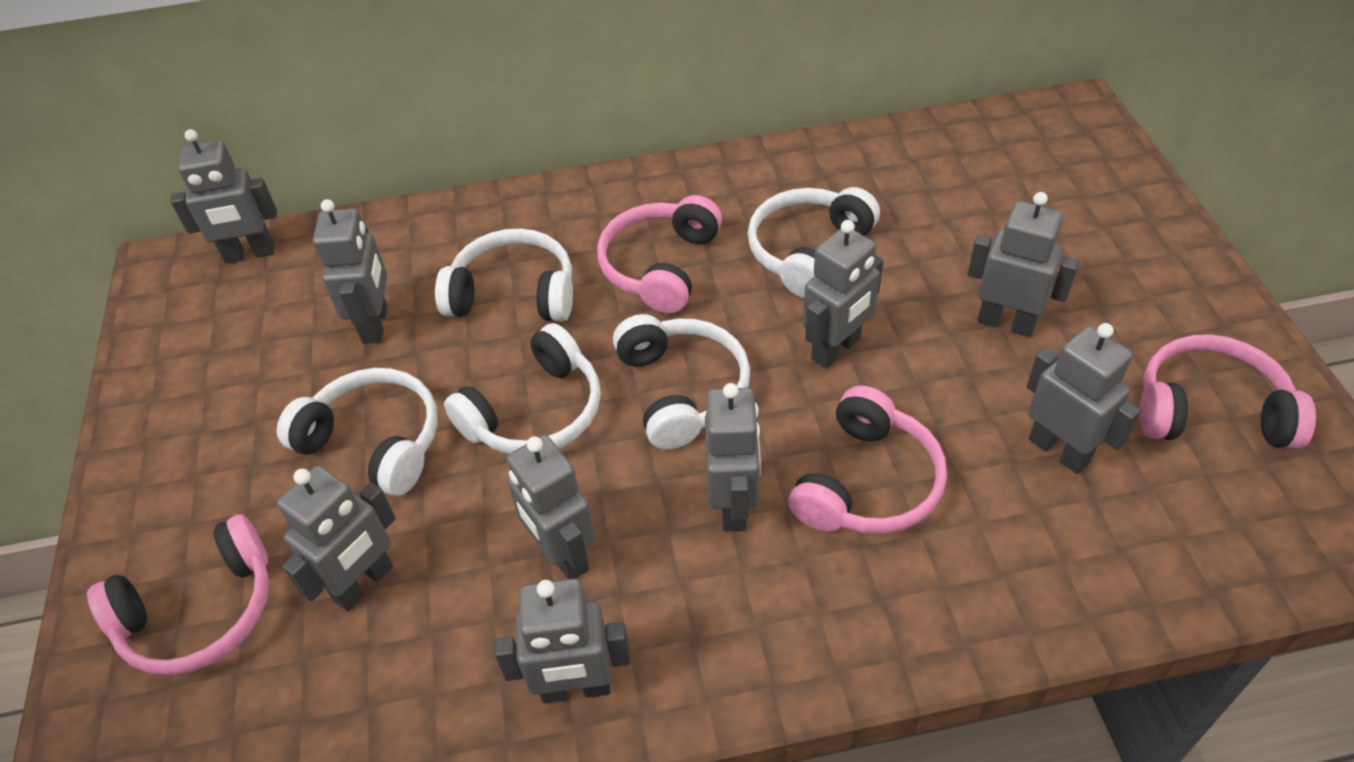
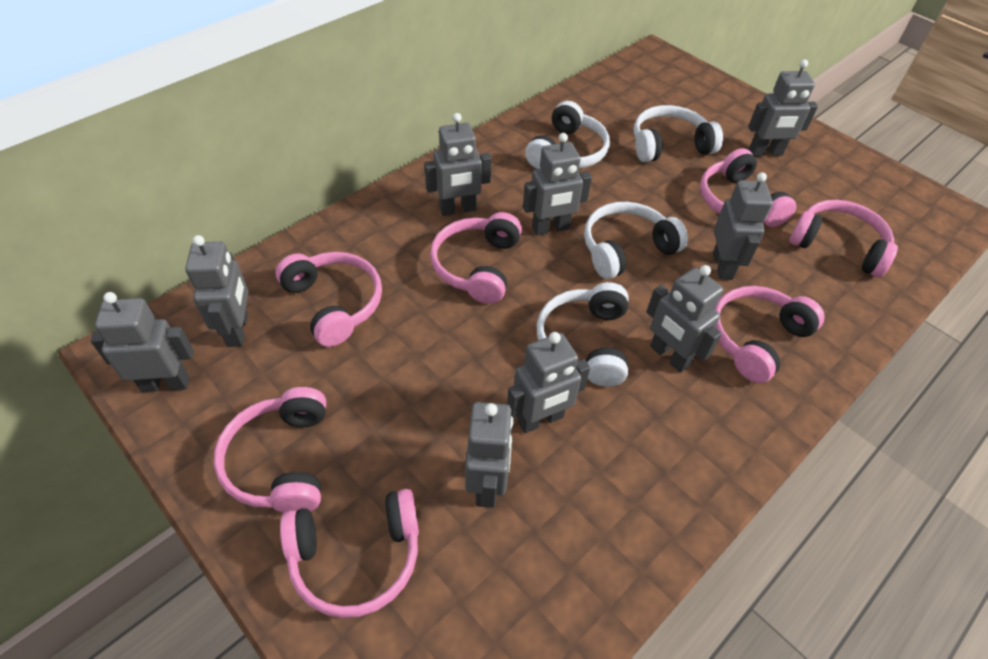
pink headphones: [87,514,269,675] [597,195,722,314] [788,385,947,534] [1139,334,1316,449] = 4 -> [214,387,326,513] [276,252,382,347] [280,489,419,618] [430,212,522,304] [700,148,796,227] [714,286,824,383] [790,200,898,278] = 7
white headphones: [277,368,438,496] [435,228,573,322] [444,323,601,454] [613,314,750,450] [747,187,880,298] = 5 -> [525,101,610,169] [537,282,629,387] [584,202,688,279] [634,105,723,162] = 4

